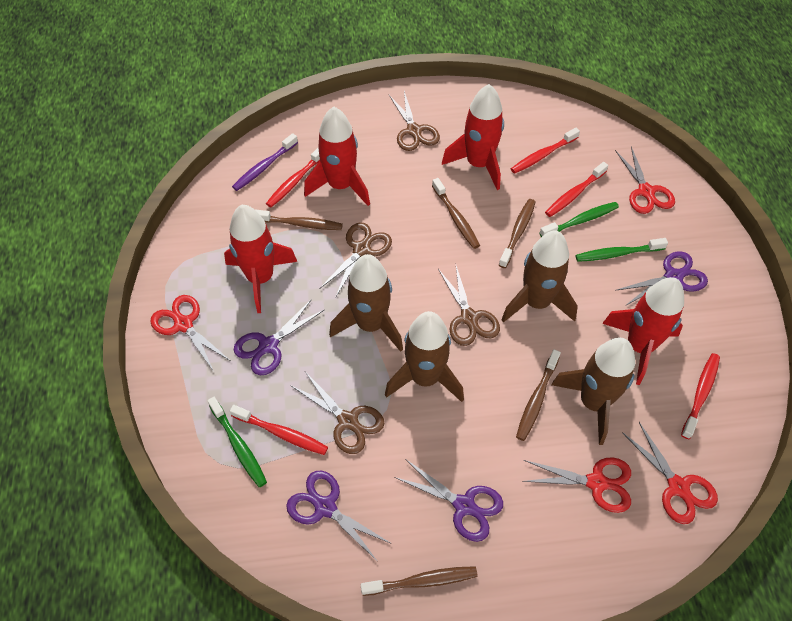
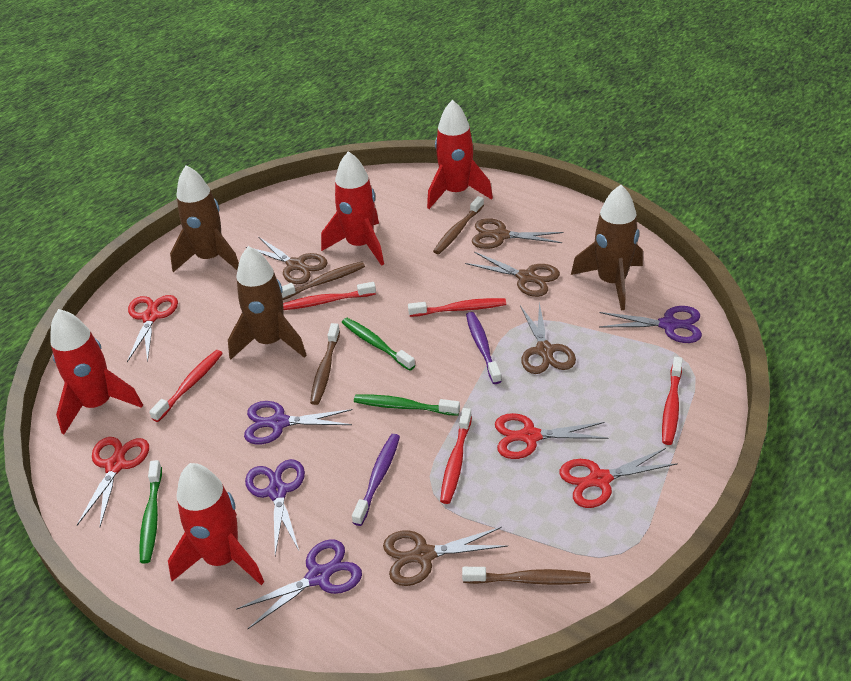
brown rocket: [329,254,403,352] [385,311,464,402] [501,230,578,323] [551,338,635,445] = 4 -> [170,165,239,272] [228,246,307,360] [571,185,643,310] = 3
brown scissors: [290,372,385,454] [320,222,392,296] [389,91,440,151] [438,263,500,346] = 4 -> [246,237,327,284] [383,527,508,586] [465,252,560,297] [472,218,563,249] [520,302,576,374] = 5
brown toothbrush: [254,209,343,230] [361,566,478,596] [432,178,480,249] [499,199,536,268] [516,349,561,441] = 5 -> [282,261,365,300] [310,323,340,405] [433,196,484,254] [462,567,591,585] = 4
purple toothbrush: [232,133,298,191] = 1 -> [352,434,400,526] [466,312,502,384] = 2

